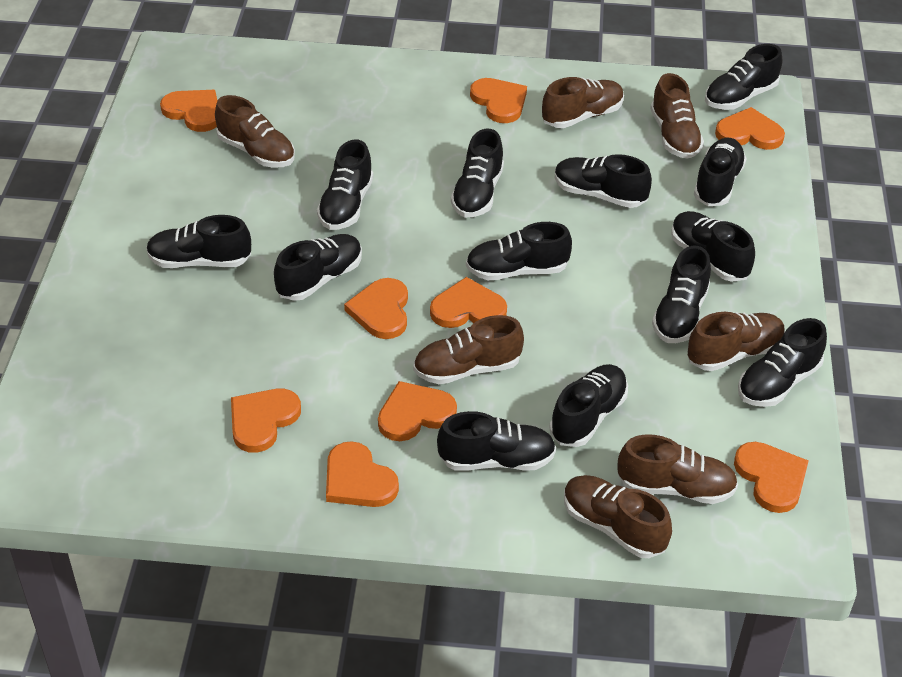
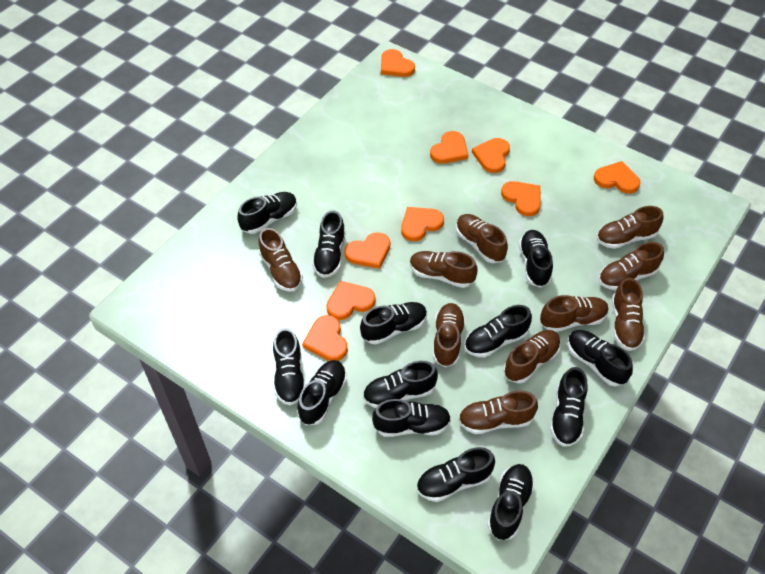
brown shoe: [215,95,295,168] [413,315,524,384] [542,77,624,128] [564,475,672,558] [617,434,738,504] [650,73,704,159] [687,312,785,371] = 7 -> [258,228,303,292] [410,251,478,288] [433,303,465,367] [456,214,508,263] [458,390,538,434] [504,330,561,383] [540,295,609,332] [597,206,664,249] [599,242,664,290] [612,278,645,351] = 10

